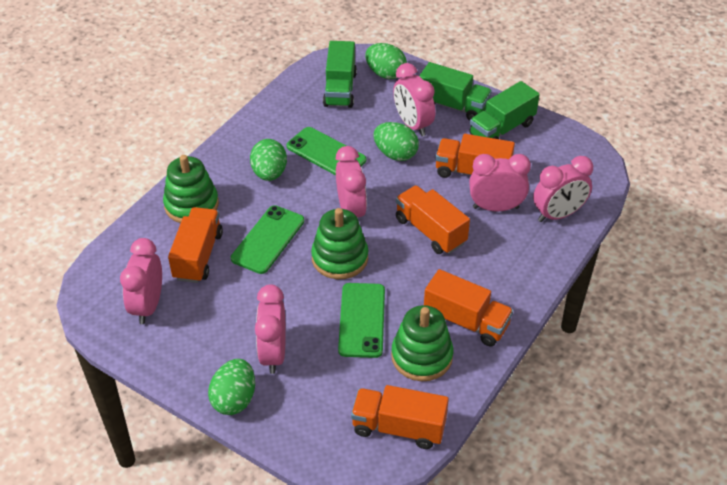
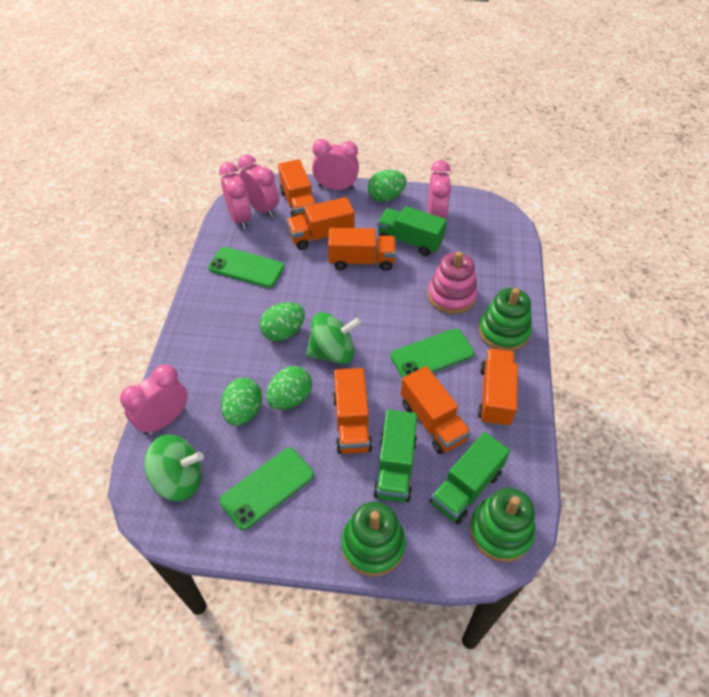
green spinning top: none = 0 -> [144,434,204,501] [306,312,362,364] = 2
orange truck: [168,207,223,283] [351,385,449,449] [396,185,470,254] [424,269,513,346] [435,134,515,178] = 5 -> [278,159,316,217] [287,197,355,250] [328,228,396,271] [333,368,373,454] [401,366,471,454] [478,349,518,427] = 6
pink clock: [120,238,162,324] [255,284,286,374] [336,146,367,217] [393,63,435,136] [469,154,531,212] [533,156,593,222] = 6 -> [120,364,188,435] [219,162,251,230] [238,154,279,217] [312,139,359,190] [428,160,451,219] = 5
pink stacking toy: none = 0 -> [428,251,478,314] = 1

